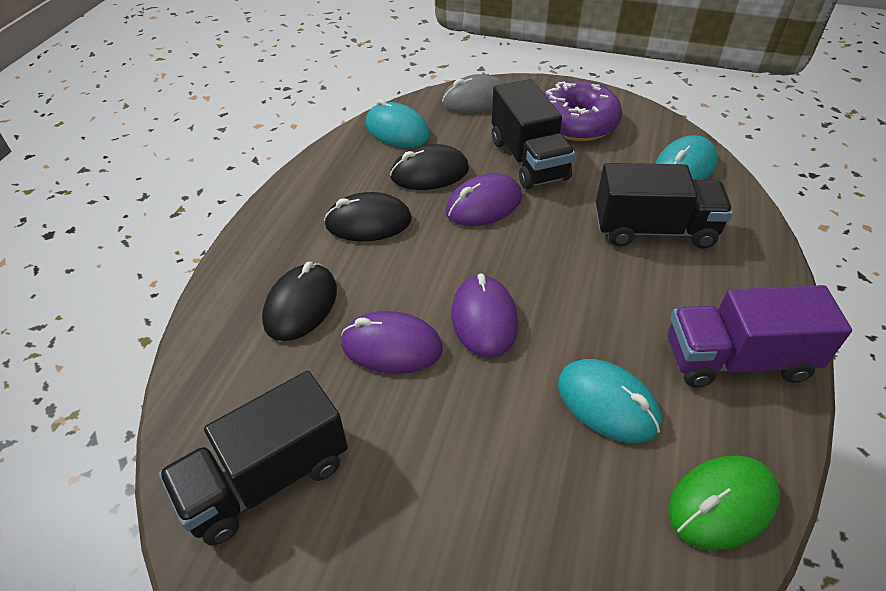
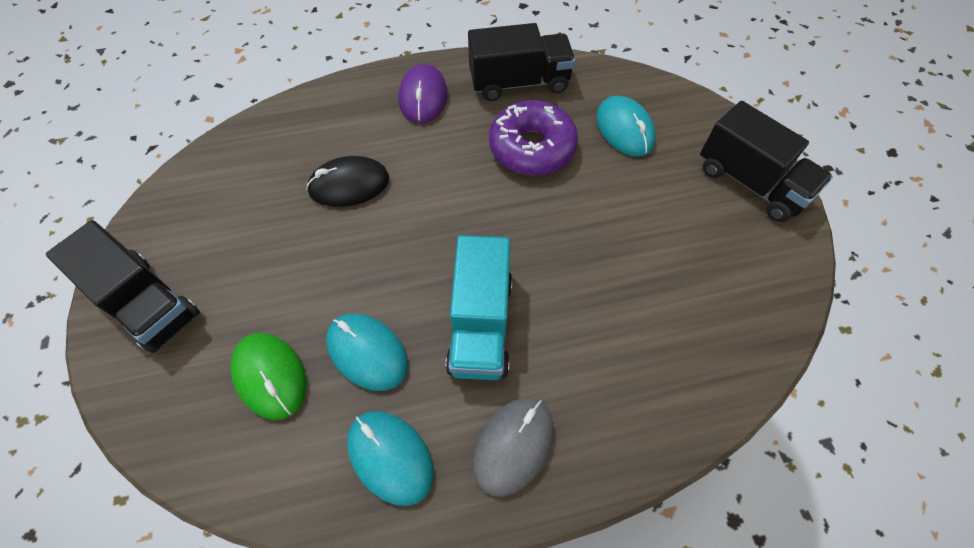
black mouse: [262,262,337,341] [324,192,412,241] [390,144,469,190] = 3 -> [306,156,389,207] = 1
purple mouse: [341,311,443,374] [446,173,522,226] [451,273,518,358] = 3 -> [399,64,448,124] = 1
purple truck: [668,285,852,388] = 1 -> none = 0
turquoise truck: none = 0 -> [446,235,512,380] = 1

